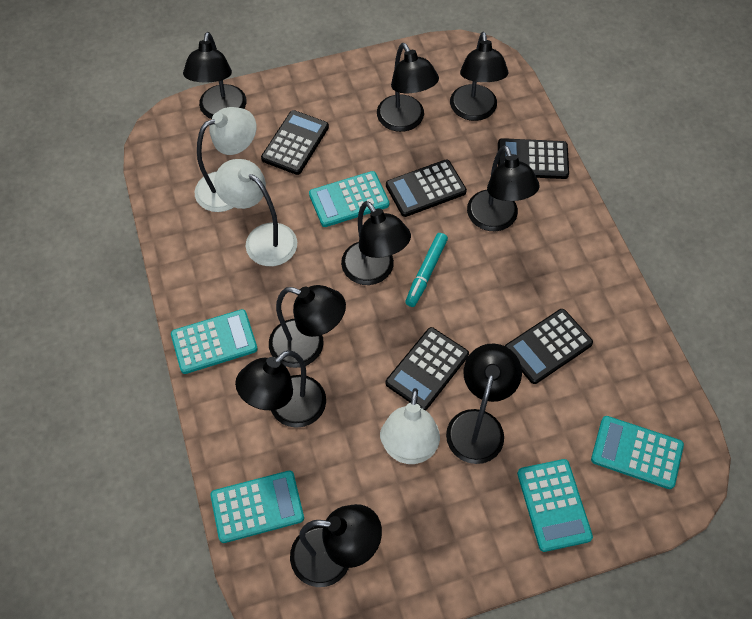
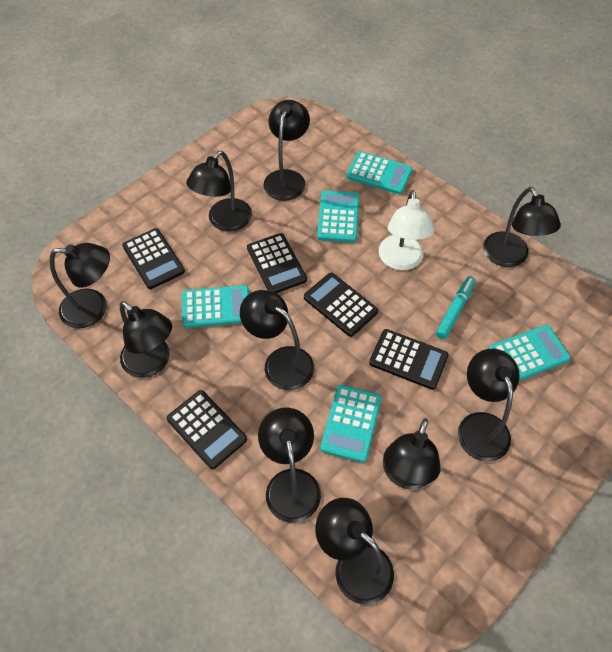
black lamp: [183,32,246,119] [235,350,326,428] [269,285,346,368] [290,504,382,587] [341,201,411,285] [377,43,439,132] [446,343,522,464] [450,32,509,121] [467,145,540,231] = 9 -> [50,243,110,329] [120,301,172,378] [186,151,252,232] [240,290,314,390] [258,408,321,523] [264,100,310,201] [315,498,394,605] [383,418,441,490] [458,349,520,462] [483,187,561,267] = 10
white lamp: [195,107,256,212] [214,159,297,266] [380,388,440,464] = 3 -> [379,190,434,270] = 1

